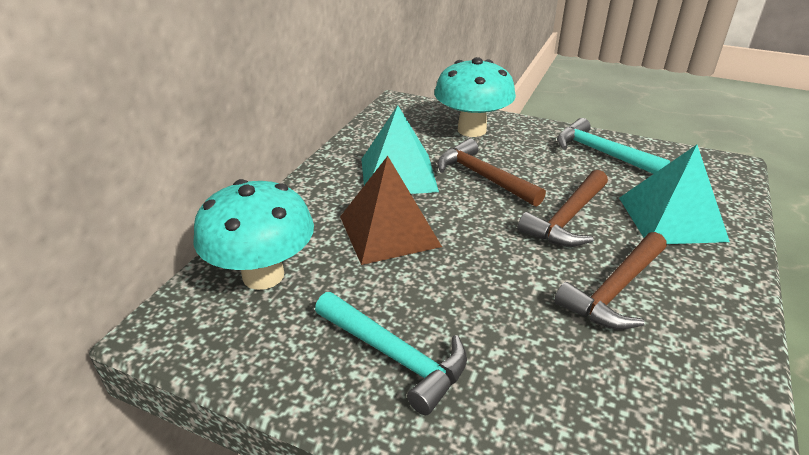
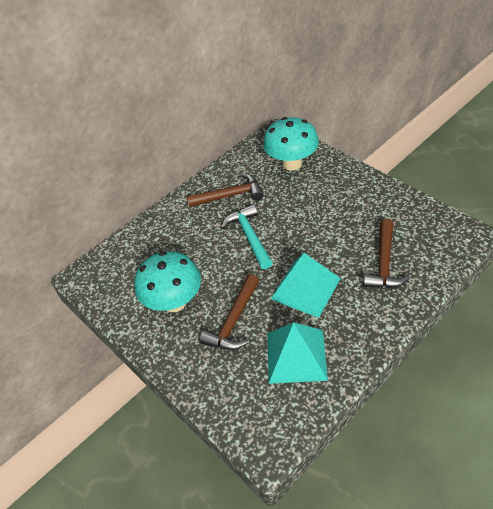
brown pyramid: [340,156,442,265] = 1 -> none = 0
turquoise hammer: [315,292,467,415] [557,118,670,174] = 2 -> [221,204,273,269] = 1

